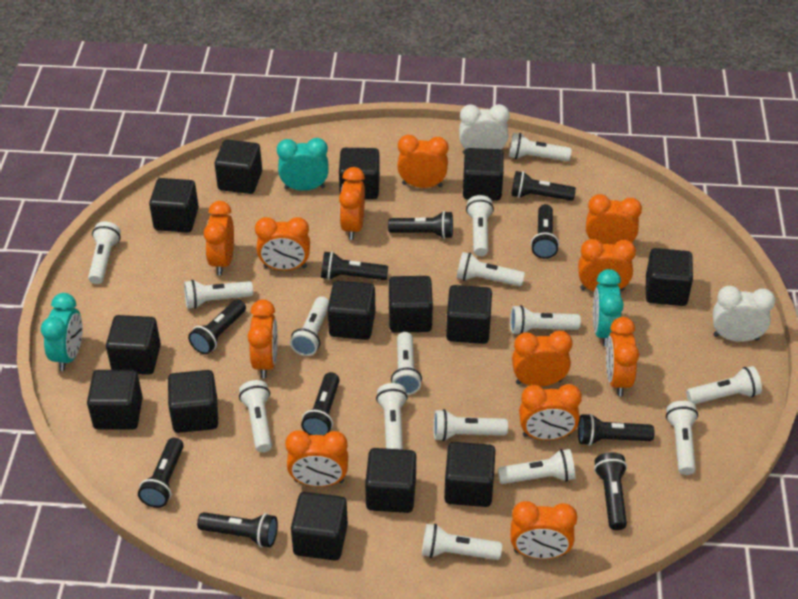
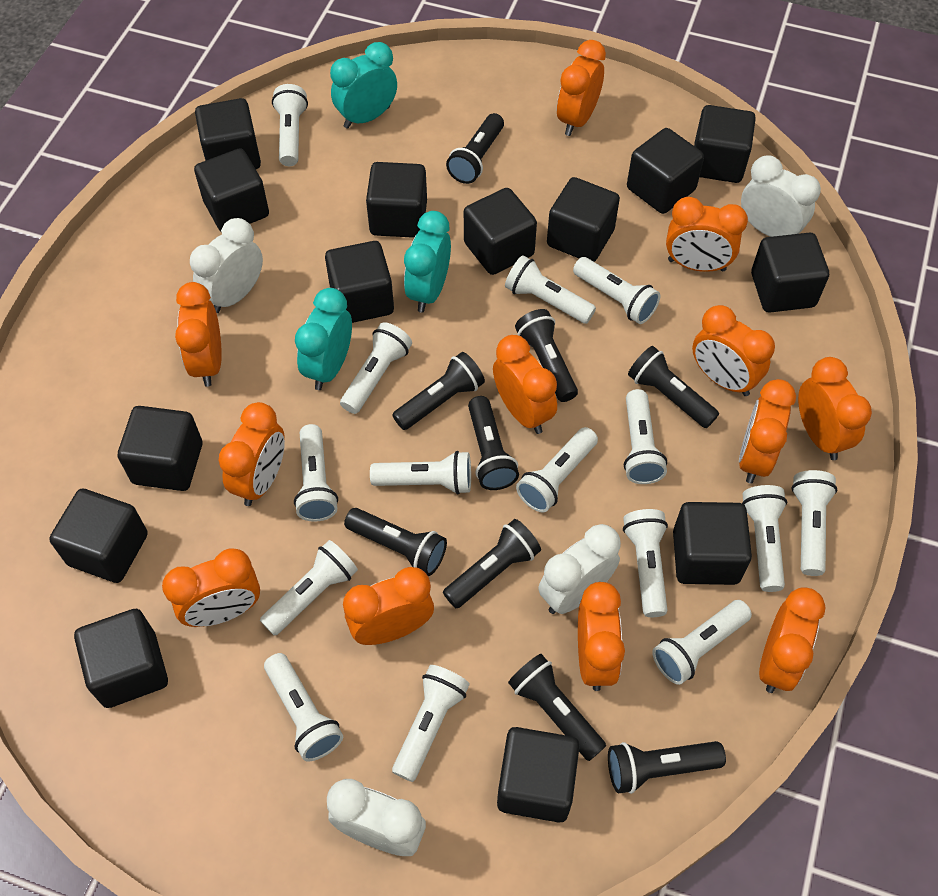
black flashlight: [138,438,184,508] [188,299,246,355] [197,512,278,548] [301,372,340,435] [321,251,388,280] [388,211,453,239] [511,171,576,201] [531,204,559,259] [578,414,654,446] [594,452,627,530] = 10 -> [344,508,447,576] [392,352,485,430] [443,519,541,608] [446,113,504,184] [468,396,519,490] [508,654,606,761] [515,309,578,402] [608,741,726,794] [628,346,719,428] = 9
white clock: [459,104,510,154] [713,286,775,342] = 2 -> [190,218,263,313] [327,779,426,856] [538,524,621,614] [741,155,821,237] = 4

